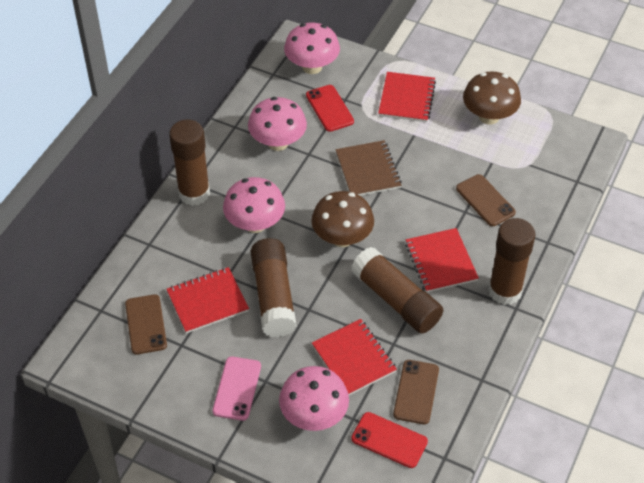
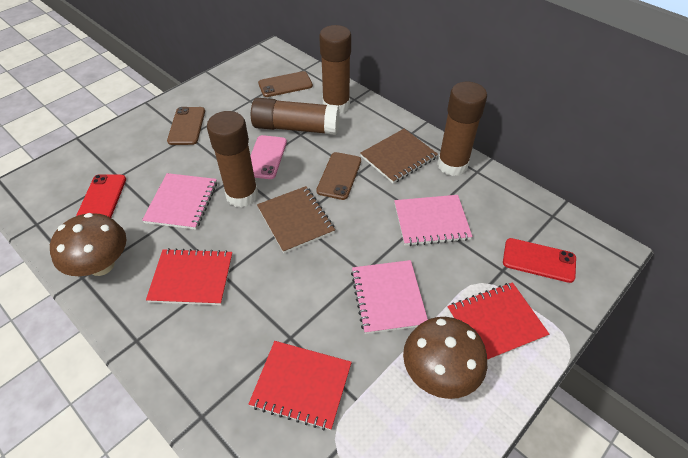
brown notebook: [336,140,402,196] = 1 -> [257,186,335,253] [360,129,438,184] = 2
pink mushroom: [223,177,285,233] [248,97,307,151] [279,366,349,431] [284,23,340,74] = 4 -> none = 0
pink notebook: none = 0 -> [142,173,217,230] [351,260,428,334] [394,195,472,246] = 3
red notebook: [167,267,249,334] [312,319,397,395] [378,72,436,122] [405,228,479,292] = 4 -> [146,248,233,305] [249,341,352,430] [447,282,550,361] = 3

